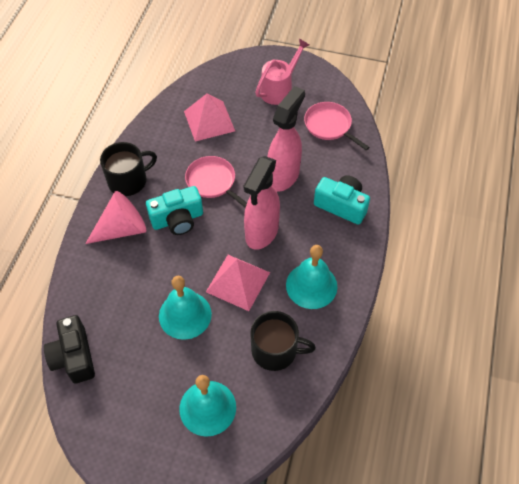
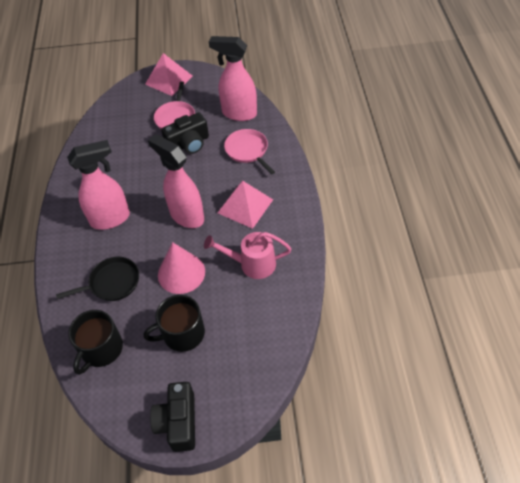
black camera: [44,315,95,383] = 1 -> [150,382,195,452] [161,112,209,154] = 2
black pan: none = 0 -> [56,257,139,301] = 1
pink spray bottle: [244,156,280,250] [267,86,305,192] = 2 -> [67,140,130,230] [148,134,204,228] [209,36,257,121] = 3
turquoise bell: [159,276,212,340] [179,375,236,437] [286,245,337,309] = 3 -> none = 0
turquoise camera: [146,186,203,235] [314,175,370,225] = 2 -> none = 0

